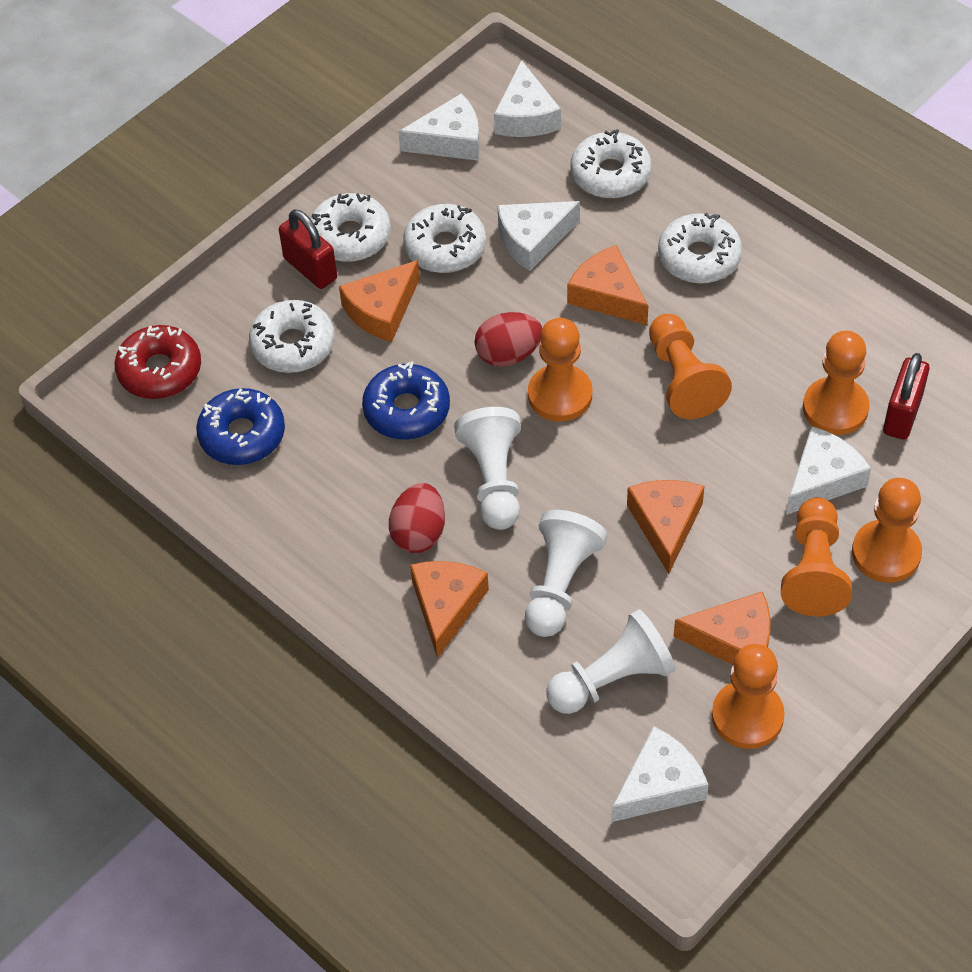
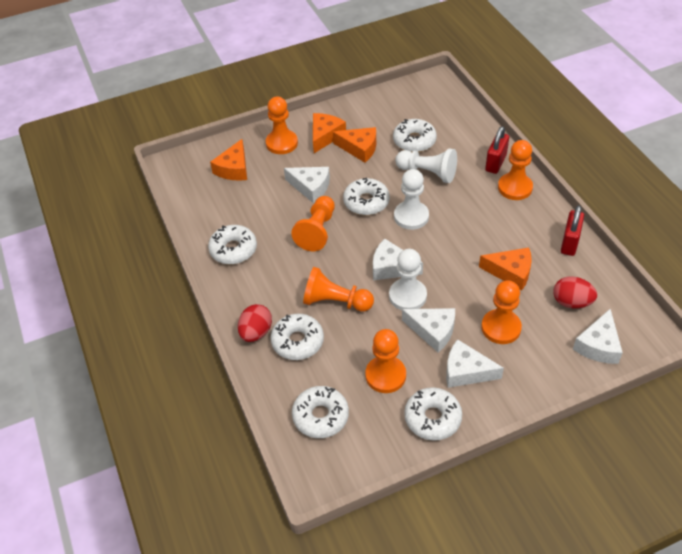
blue donut: [196,388,285,465] [362,362,450,439] = 2 -> none = 0
orange cheese: [339,260,420,342] [410,561,489,659] [567,245,648,325] [627,480,705,574] [674,591,771,665] = 5 -> [210,139,247,181] [313,113,346,153] [333,127,376,163] [479,247,532,291] = 4
red donut: [114,325,201,399] = 1 -> none = 0
white donut: [249,300,335,373] [310,193,391,262] [403,204,486,273] [570,129,652,198] [658,213,742,283] = 5 -> [208,225,257,264] [270,314,324,360] [292,386,349,438] [343,178,390,215] [393,119,437,152] [404,387,462,441] = 6

